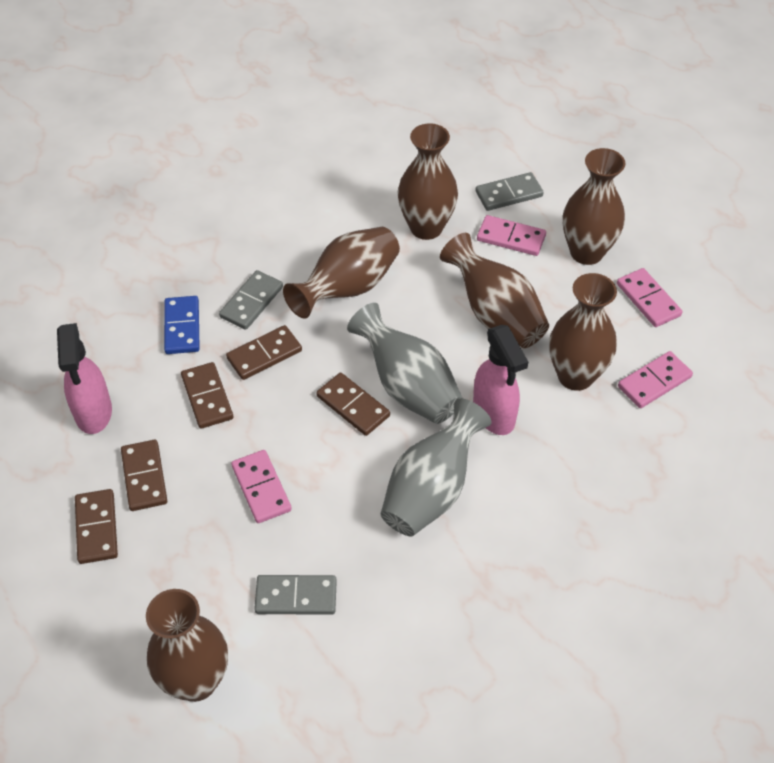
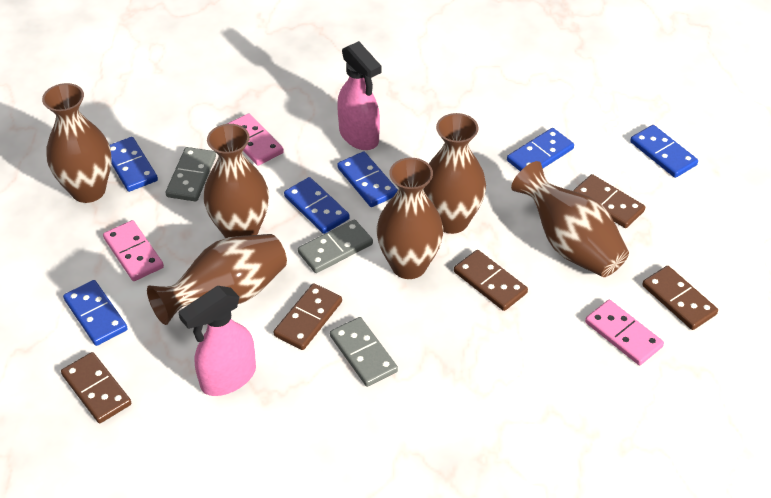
blue domino: [164,296,200,354] = 1 -> [63,280,128,346] [110,137,158,192] [284,177,350,234] [337,152,398,207] [507,128,574,171] [630,125,698,178] = 6
grey vase: [347,303,463,424] [380,398,491,536] = 2 -> none = 0
pink domino: [231,450,292,523] [477,215,546,256] [617,268,682,327] [618,351,693,408] = 4 -> [103,220,164,281] [227,113,284,166] [585,300,664,365] = 3

